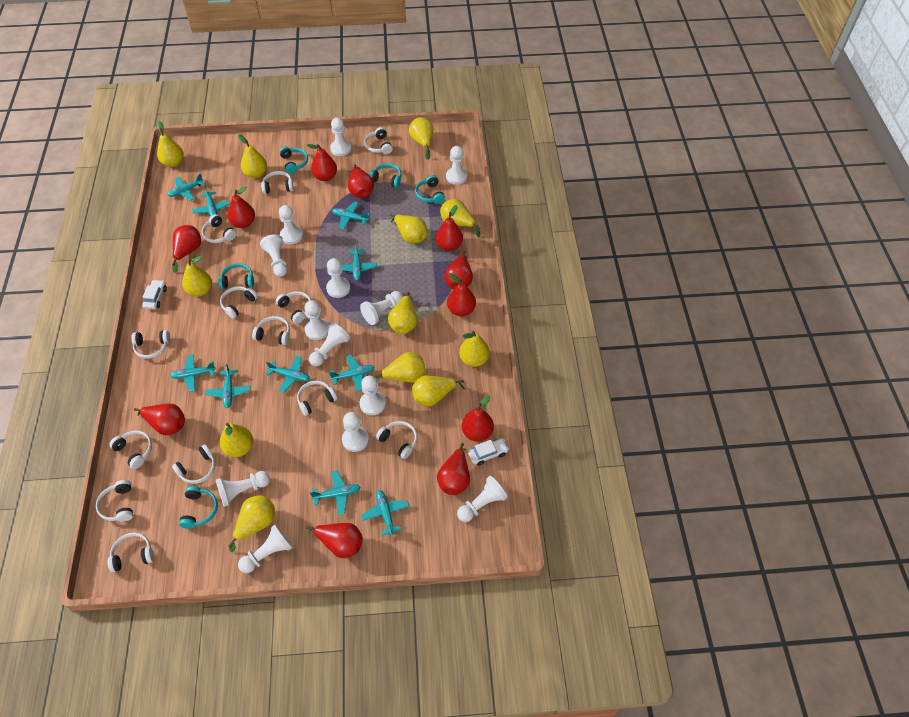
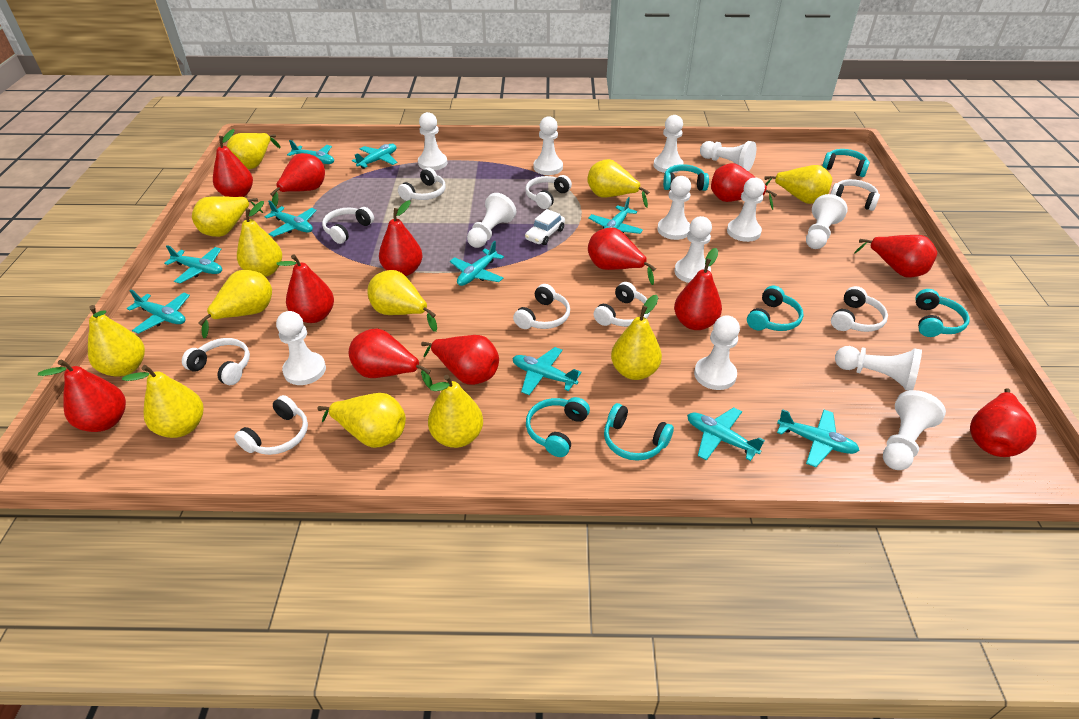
red pear: [134,404,185,435] [172,225,201,273] [228,186,255,228] [306,523,363,558] [307,143,337,181] [348,164,374,198] [436,205,463,251] [437,443,470,495] [444,251,473,289] [447,273,476,316] [462,395,494,442] = 11 -> [38,359,126,432] [213,129,253,197] [270,153,325,207] [276,254,334,323] [349,328,433,389] [379,200,423,276] [421,335,499,385] [588,227,656,285] [674,248,722,330] [711,163,777,210] [854,235,937,278] [970,388,1037,457] = 12
turquoise headphones: [179,486,218,529] [218,263,254,289] [279,146,308,174] [370,163,401,188] [415,175,445,204] = 5 -> [526,397,590,457] [604,403,674,461] [663,164,709,191] [747,286,804,331] [822,149,870,177] [915,289,970,337] = 6
white car: [142,280,167,310] [468,438,509,466] = 2 -> [525,209,565,245] = 1
white headphones: [96,480,133,521] [108,533,154,573] [109,430,152,469] [131,330,170,359] [172,444,216,484] [202,214,236,243] [220,286,258,319] [252,316,290,345] [261,171,294,194] [276,291,311,324] [297,381,337,416] [364,127,393,154] [376,421,417,459] = 13 -> [182,338,250,385] [234,395,308,455] [322,207,374,244] [398,168,446,201] [513,284,570,329] [525,175,572,209] [594,282,650,327] [830,179,880,211] [831,286,888,332] = 9

